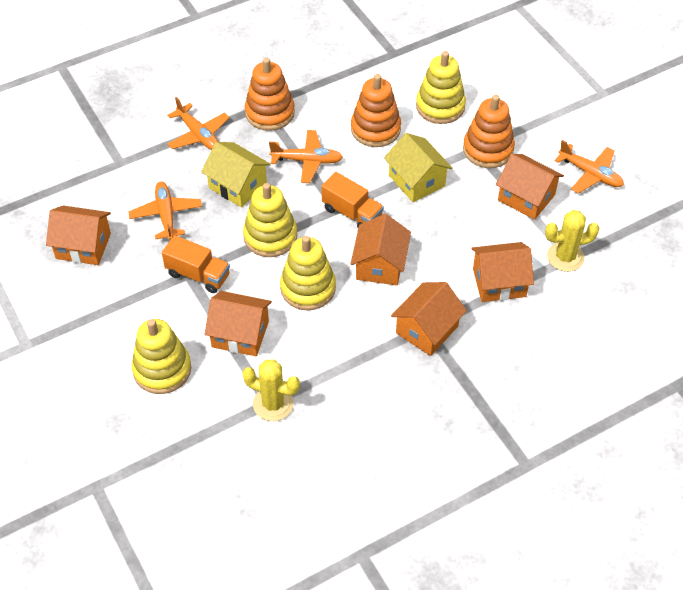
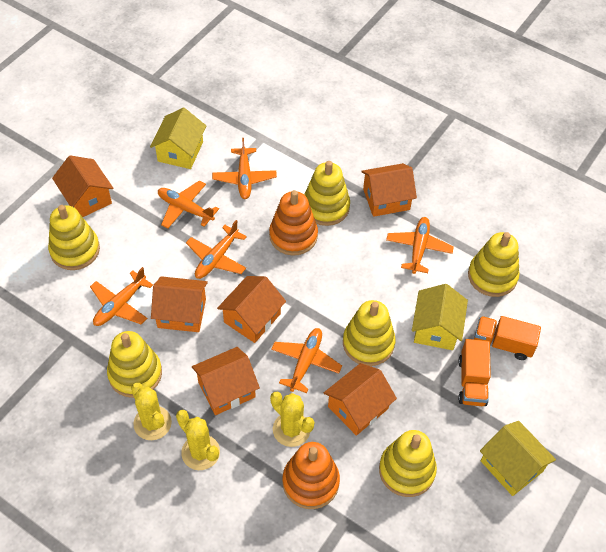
orange plane: [128,182,202,240] [167,97,230,150] [269,130,343,183] [555,140,624,194] = 4 -> [90,267,153,326] [158,181,219,228] [186,220,247,279] [212,138,277,199] [271,328,342,393] [386,217,454,274] = 6
orange stacking toy: [245,58,295,131] [351,74,401,147] [463,95,515,168] = 3 -> [269,190,318,256] [283,442,340,509] = 2
yellow cactus: [242,359,300,421] [545,210,600,272] = 2 -> [131,383,172,440] [176,410,220,470] [270,392,314,447] = 3
yellow house: [201,142,271,207] [384,133,453,202] = 2 -> [150,108,206,169] [412,284,468,350] [480,421,556,496] = 3
yellow stacking toy: [132,319,191,394] [243,183,297,257] [280,236,336,310] [416,51,466,124] = 4 -> [48,205,100,270] [107,331,162,398] [304,161,350,226] [343,300,396,366] [379,430,437,497] [468,232,520,297] = 6

